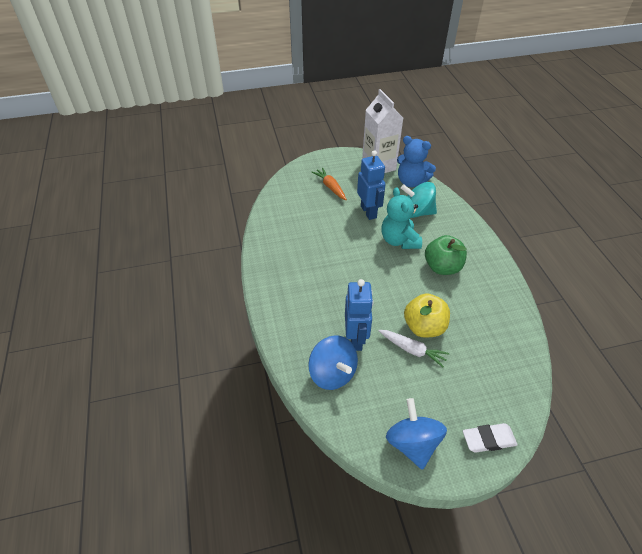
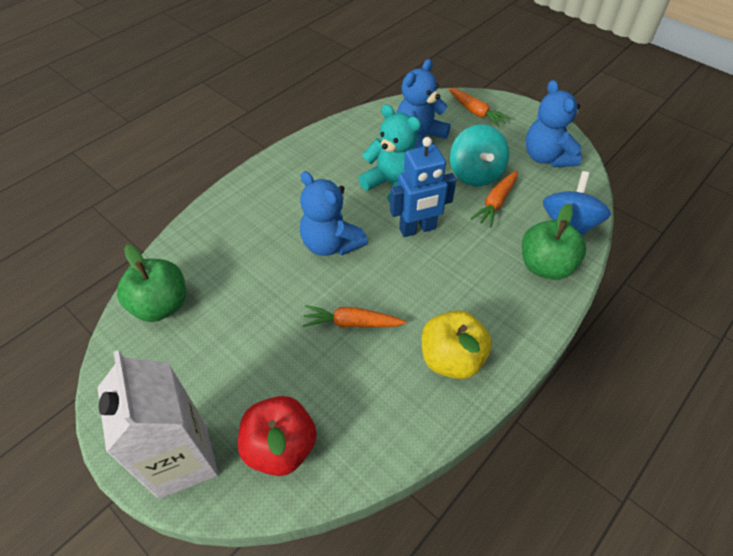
blue robot: [345,279,374,351] [357,150,386,220] = 2 -> [390,137,457,237] = 1
blue spinning top: [308,335,358,390] [386,398,447,470] = 2 -> [543,171,611,236] = 1
blue teddy bear: [397,136,436,187] = 1 -> [300,171,368,256] [397,59,451,148] [525,80,582,167] = 3
green apple: [425,235,467,275] = 1 -> [117,245,186,322] [522,203,586,280] = 2
orange carrot: [312,168,347,200] = 1 -> [302,305,406,328] [448,88,511,127] [470,170,518,228] = 3
red apple: none = 0 -> [238,396,317,476] = 1
white carrot: [379,330,450,367] = 1 -> none = 0
white eraser: [463,423,518,453] = 1 -> none = 0

